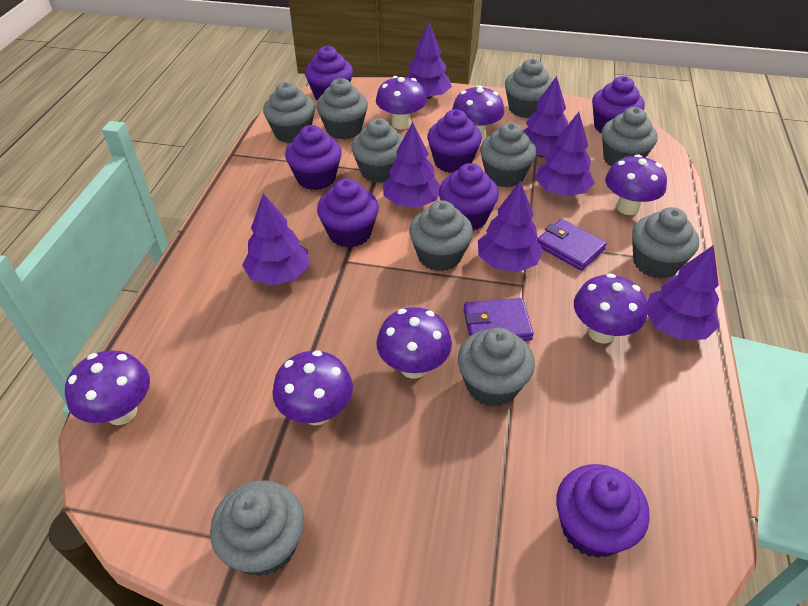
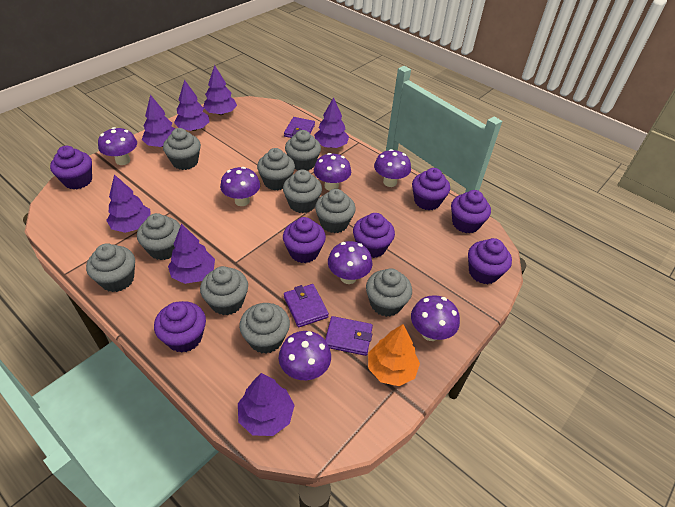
orange tree: none = 0 -> [368,324,420,386] = 1
purple wallet: [463,298,534,341] [537,219,607,271] = 2 -> [284,117,315,138] [284,284,329,327] [325,316,373,356] = 3

